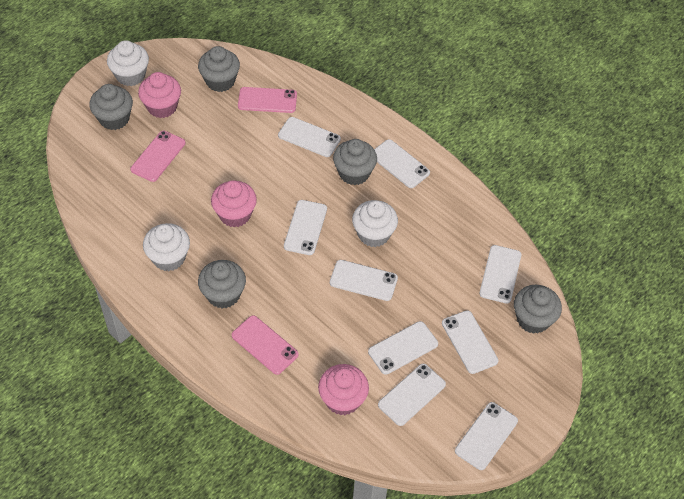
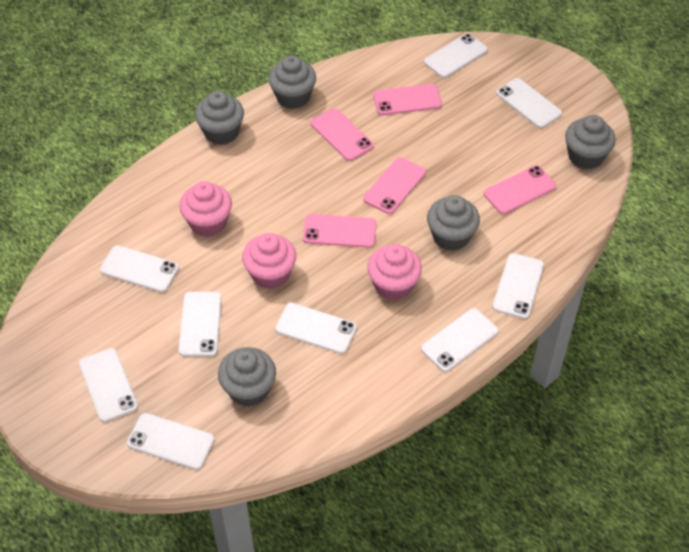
pink phone: [130,131,186,182] [232,315,299,375] [238,87,297,113] = 3 -> [303,214,376,248] [310,108,374,161] [363,157,426,214] [373,84,442,115] [483,165,557,214] = 5
white cupcake: [107,40,149,86] [143,223,190,271] [352,200,398,247] = 3 -> none = 0

